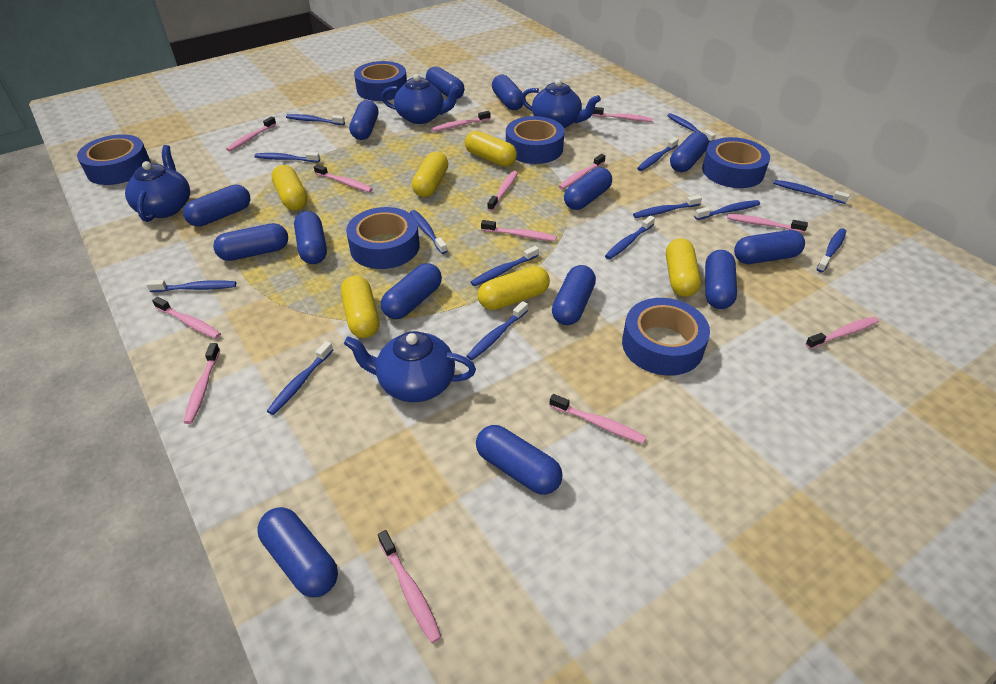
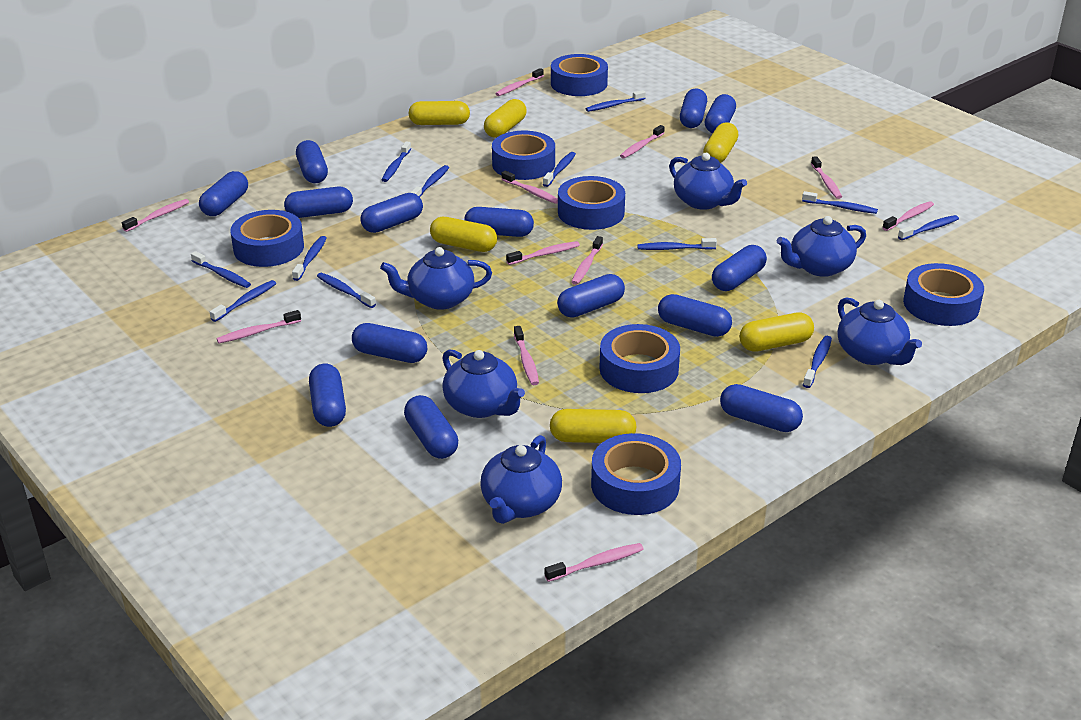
blue tape: [77,134,151,185] [346,207,420,269] [354,61,407,101] [506,116,564,164] [622,298,710,376] [702,137,770,188] = 6 -> [230,210,304,267] [492,131,555,180] [551,54,608,96] [558,176,625,230] [591,433,681,515] [599,324,680,393] [903,263,984,326] = 7
blue teapot: [125,145,190,222] [344,331,476,402] [381,74,461,124] [521,79,601,128] = 4 -> [380,247,492,310] [442,349,525,418] [480,435,562,524] [669,153,747,210] [777,216,866,277] [837,297,922,365] = 6
blue toothbrush: [147,280,236,292] [254,152,320,162] [267,341,333,415] [286,114,345,125] [410,210,447,254] [467,301,528,360] [471,246,539,286] [605,216,655,259] [633,195,702,218] [637,137,679,171] [667,113,716,143] [694,200,760,220] [773,180,850,204] [817,228,846,272] = 14 -> [191,251,251,288] [210,280,276,322] [292,236,327,281] [317,273,376,308] [382,141,411,182] [410,165,449,197] [543,152,576,187] [586,90,646,112] [637,238,717,250] [802,191,878,214] [803,336,832,388] [898,215,959,240] = 12
pink toothbrush: [152,297,221,339] [183,343,220,424] [226,116,276,152] [314,164,373,192] [378,530,441,643] [431,111,490,132] [481,220,557,241] [487,171,518,211] [549,394,646,444] [559,154,605,189] [592,107,653,122] [727,214,808,233] [805,317,879,349] = 13 -> [122,199,189,232] [217,310,301,343] [495,68,544,96] [502,170,558,204] [506,241,580,265] [514,326,539,385] [545,543,644,582] [572,236,603,285] [620,125,665,158] [811,156,842,199] [882,201,934,231] = 11

